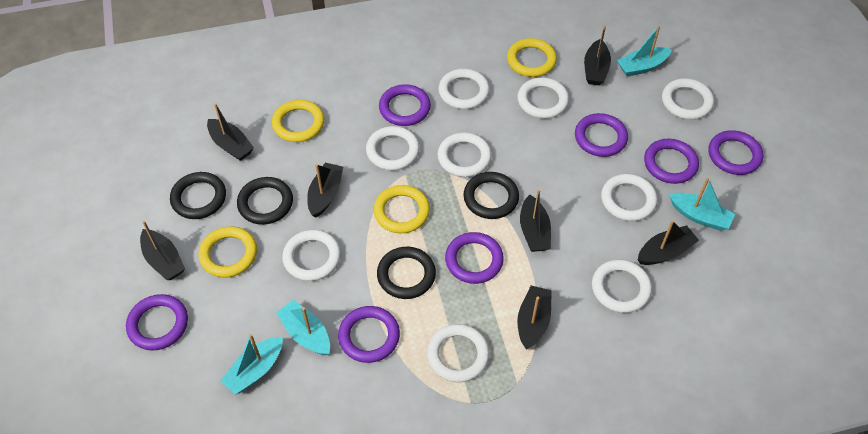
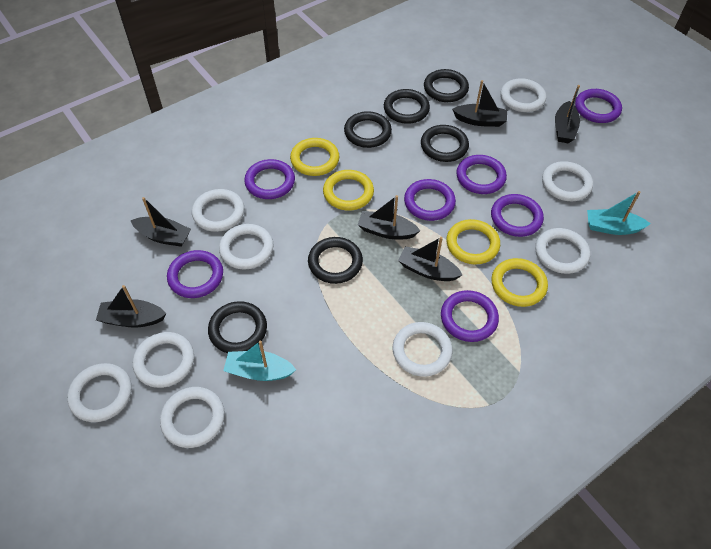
black boat: [140,221,185,280] [207,103,254,161] [307,163,343,218] [517,286,552,350] [520,189,551,252] [584,25,611,85] [638,220,699,265] = 7 -> [96,285,166,328] [130,197,191,247] [358,195,420,240] [398,237,462,281] [452,80,507,127] [555,85,580,143] = 6
black ring: [170,172,226,219] [237,177,293,225] [377,247,436,299] [463,172,519,219] = 4 -> [208,301,267,353] [308,237,363,284] [344,111,392,148] [384,89,430,124] [421,125,469,162] [424,69,469,102] = 6
turquoise boat: [220,334,283,395] [276,300,330,355] [617,26,672,77] [669,177,735,231] = 4 -> [223,341,296,381] [587,191,650,235] = 2

